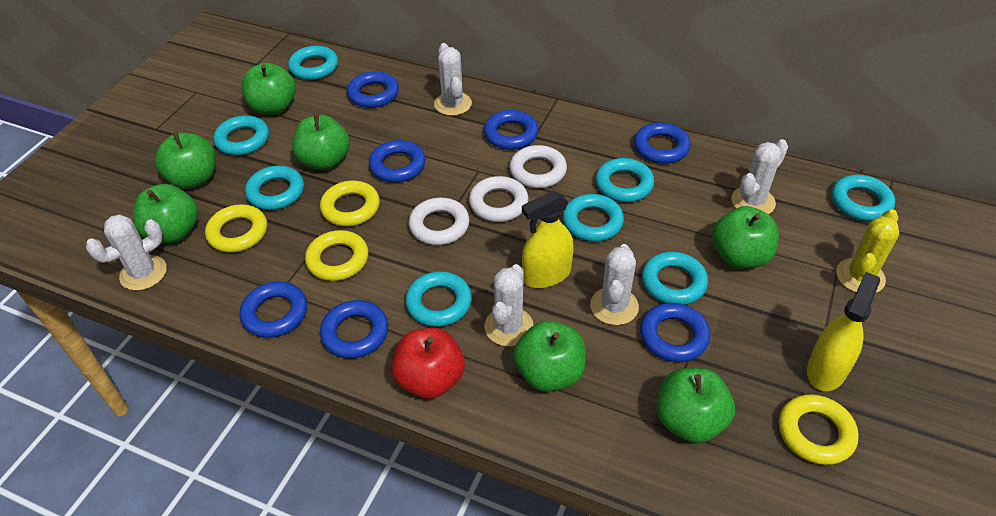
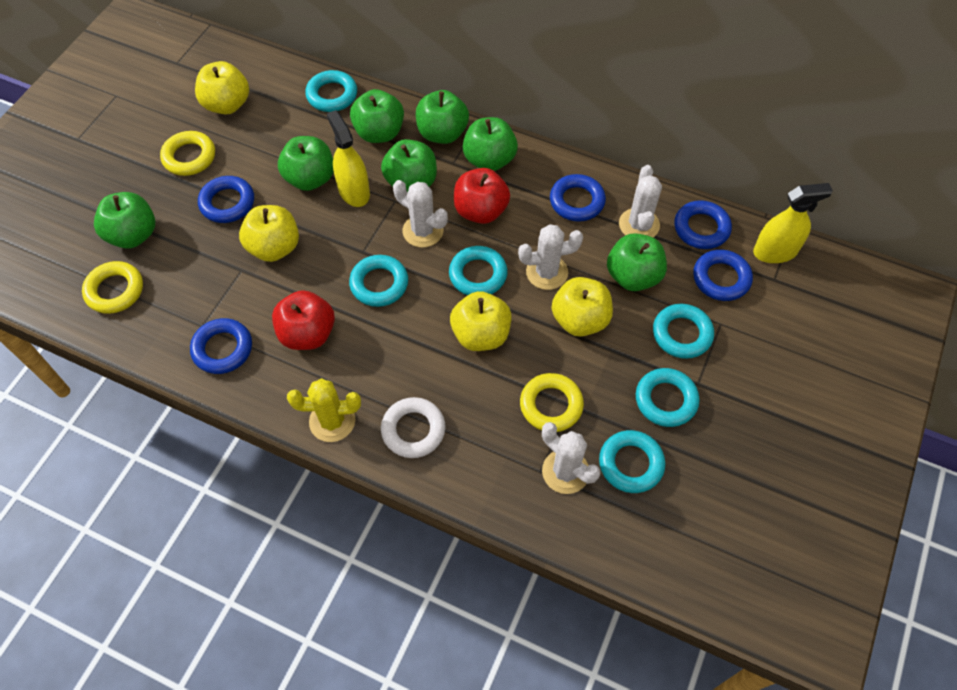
blue ring: [240,281,307,338] [320,300,388,359] [347,71,399,108] [369,140,425,183] [484,110,539,150] [634,122,691,164] [640,303,710,362] = 7 -> [190,318,252,374] [198,176,254,223] [550,174,606,222] [674,200,732,249] [693,249,753,301] = 5
red apple: [392,328,465,399] = 1 -> [272,290,335,350] [454,168,510,224] = 2
turquoise ring: [213,115,269,155] [245,166,304,210] [288,45,338,80] [405,271,472,327] [563,194,624,242] [595,158,654,202] [642,252,708,305] [832,175,895,221] = 8 -> [305,70,357,112] [349,255,408,307] [449,246,508,296] [599,430,665,493] [636,368,700,427] [653,304,714,359] = 6
white cactus: [85,214,167,291] [434,43,472,116] [484,264,533,347] [590,244,639,325] [731,139,788,214] = 5 -> [393,180,448,248] [518,224,583,290] [542,422,600,494] [619,165,662,237] = 4
white ring: [409,198,470,245] [469,176,528,222] [509,145,567,188] = 3 -> [381,397,446,458] = 1
yellow apple: none = 0 -> [195,61,249,115] [239,205,299,262] [450,291,511,351] [552,277,613,337] = 4
yellow ring: [205,204,267,253] [305,230,369,281] [320,181,380,226] [779,394,859,465] = 4 -> [82,261,143,314] [160,131,215,176] [520,373,584,432] = 3

